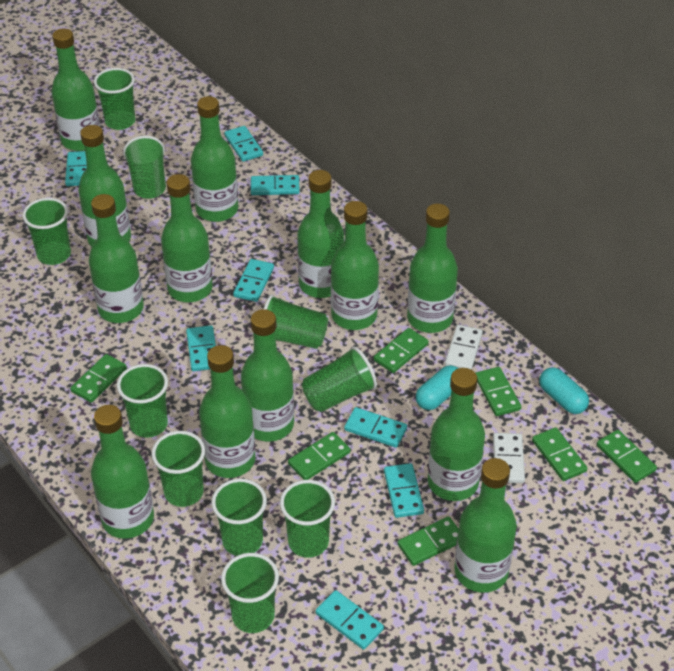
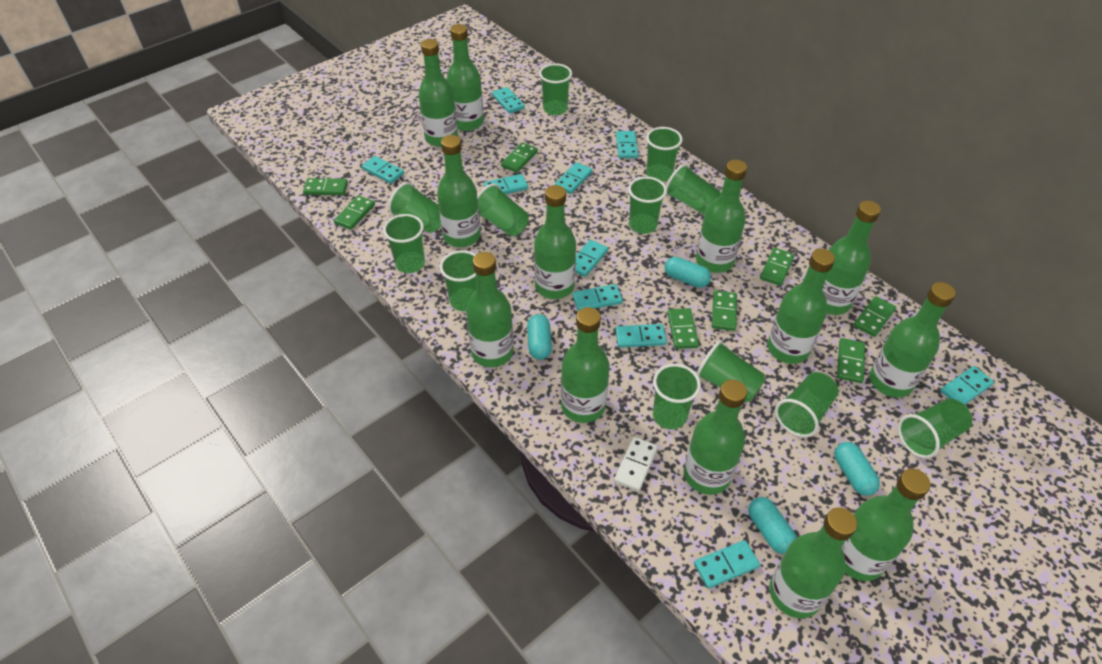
green cup: [23,198,71,265] [94,68,135,130] [117,364,168,438] [123,136,166,199] [152,431,205,507] [211,479,267,556] [221,553,279,633] [264,294,328,349] [280,480,335,557] [302,346,377,412] = 10 -> [383,214,425,273] [388,182,441,233] [440,250,476,311] [477,184,529,236] [539,63,572,115] [628,176,667,234] [646,127,683,182] [653,364,701,429] [666,164,721,215] [696,340,766,403] [775,372,839,437] [898,399,972,459] = 12
green domino: [70,354,127,403] [288,432,350,480] [374,328,428,373] [398,516,459,566] [476,367,521,416] [532,427,587,481] [597,430,657,483] = 7 -> [303,178,348,195] [334,195,375,230] [501,142,538,173] [667,308,699,349] [712,291,737,331] [760,248,795,286] [837,338,865,383] [854,296,896,337] = 8
turquoise capsule: [416,365,458,410] [539,367,589,414] = 2 -> [527,314,552,360] [665,257,711,288] [748,497,797,554] [834,442,880,496] = 4
turquoise domino: [65,151,87,186] [186,325,216,371] [224,126,263,162] [233,259,274,302] [251,175,300,195] [315,590,384,650] [344,407,407,448] [384,463,424,518] = 8 -> [362,156,404,184] [484,174,528,194] [492,87,525,114] [555,162,592,194] [572,284,623,311] [575,240,608,277] [615,324,667,348] [616,131,638,158] [694,540,760,589] [940,366,994,405] = 10
white domino: [445,325,483,370] [493,433,525,483] = 2 -> [614,437,658,491] = 1

